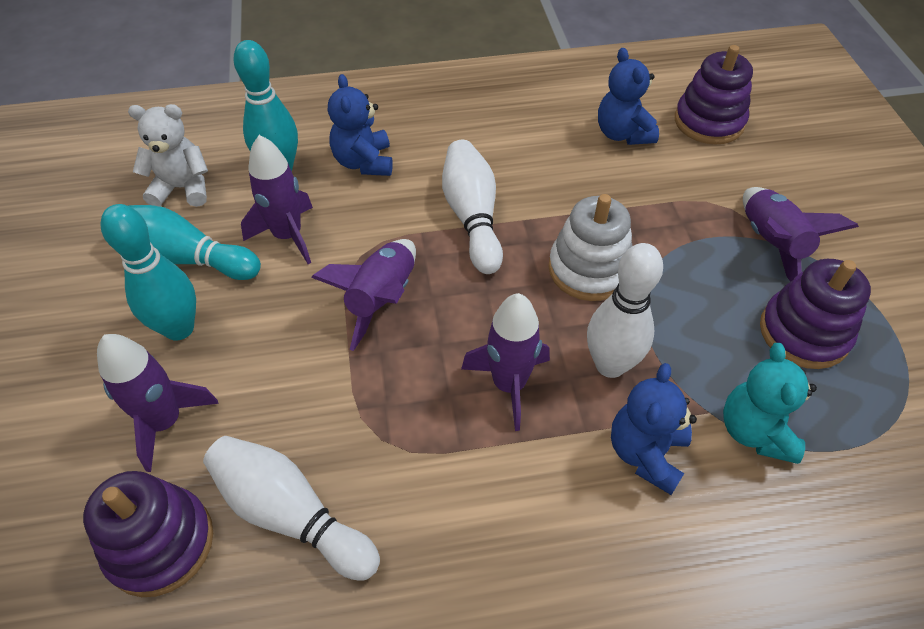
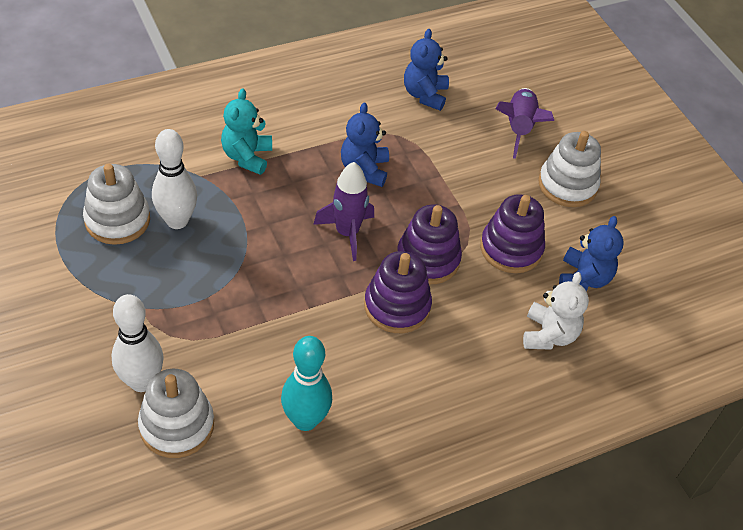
purple rocket: [97,334,219,472] [241,135,313,264] [311,239,416,351] [461,293,550,431] [743,187,859,282] = 5 -> [313,162,374,261] [495,88,554,159] = 2
turquoise bowling pin: [100,204,196,340] [127,205,261,280] [234,40,298,171] = 3 -> [281,336,332,431] = 1
white bowling pin: [203,436,380,581] [442,140,503,274] [587,243,663,378] = 3 -> [112,294,164,392] [152,129,197,229] = 2
white stacking toy: [548,194,633,301] = 1 -> [83,164,150,245] [138,369,214,458] [538,131,601,207] = 3

